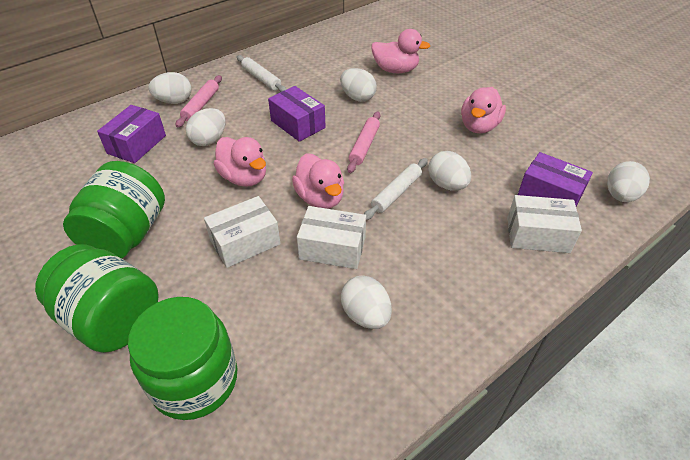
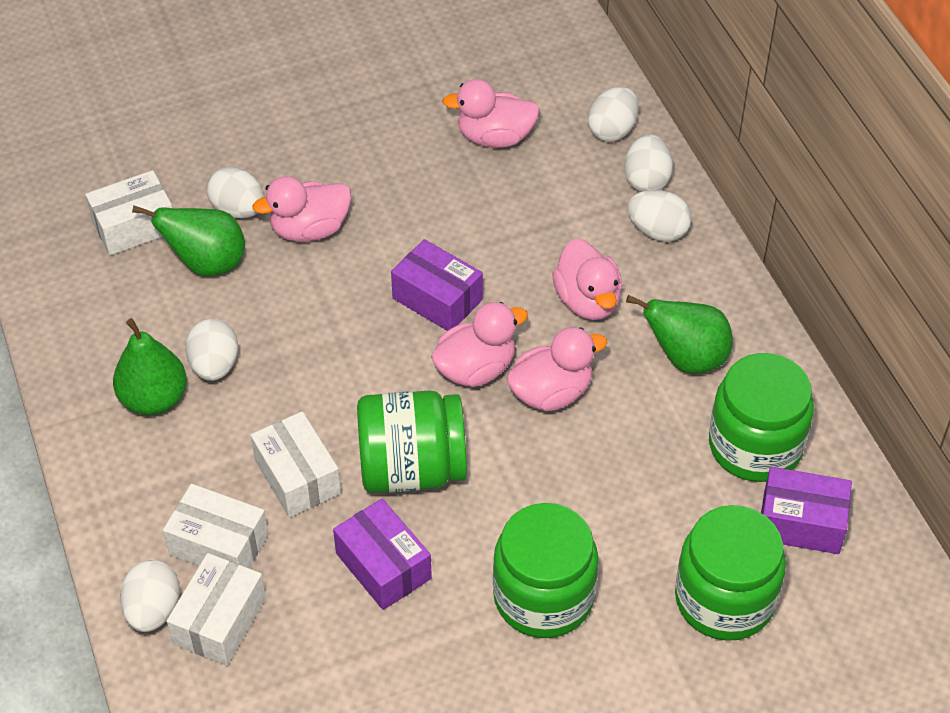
green jar: [35,245,159,353] [63,161,165,259] [128,297,237,420] = 3 -> [357,391,467,493] [493,503,598,638] [675,505,786,641] [709,353,814,482] = 4
green pear: none = 0 -> [113,318,187,415] [132,206,245,276] [626,295,733,374] = 3
pink duck: [213,137,266,187] [292,153,344,209] [371,29,430,73] [461,87,506,133] = 4 -> [252,176,351,242] [431,302,528,387] [442,79,540,148] [506,327,607,411] [552,239,622,320] = 5
pink rolling pin: [176,75,222,128] [347,111,380,173] = 2 -> none = 0
white box: [204,196,280,268] [297,206,366,269] [507,195,582,253] = 3 -> [85,170,172,255] [163,484,268,568] [167,553,266,666] [251,412,341,517] = 4
white rolling pin: [237,55,287,92] [364,158,428,220] = 2 -> none = 0

